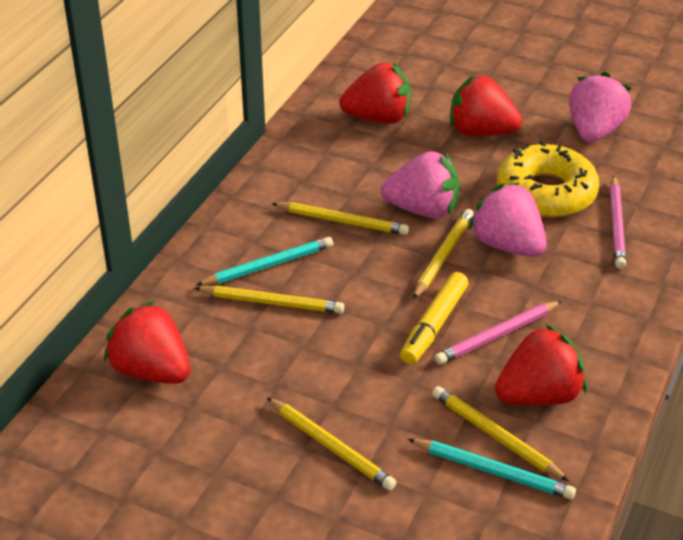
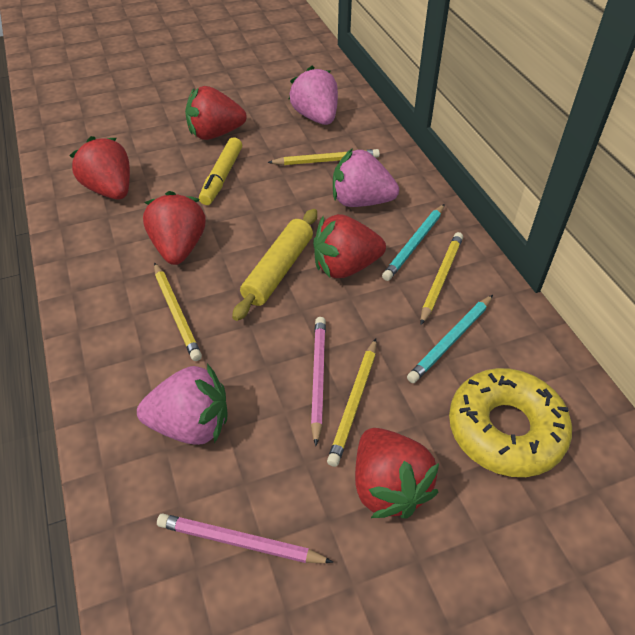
red strawberry: [104,301,190,384] [339,63,411,124] [450,74,522,136] [495,325,587,406] = 4 -> [69,136,130,200] [143,191,206,265] [185,86,247,140] [313,214,386,278] [355,428,439,519] = 5
yellow pencil: [194,285,344,314] [267,397,397,491] [271,202,409,235] [413,209,474,299] [432,386,569,481] = 5 -> [154,262,202,361] [268,149,380,165] [327,338,377,467] [420,232,463,325] = 4
yellow rolling pin: none = 0 -> [232,209,317,321] = 1

